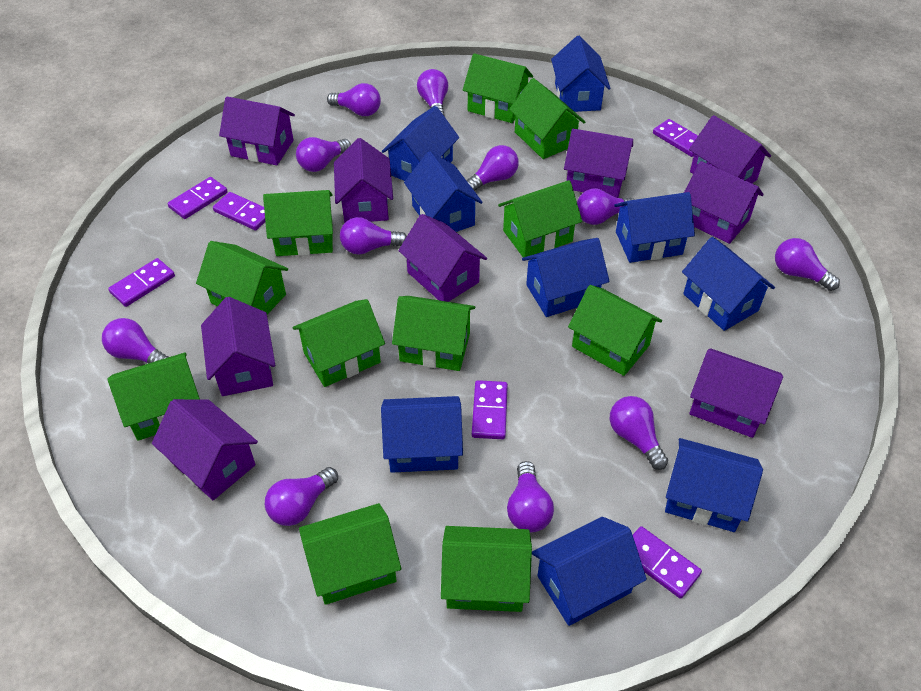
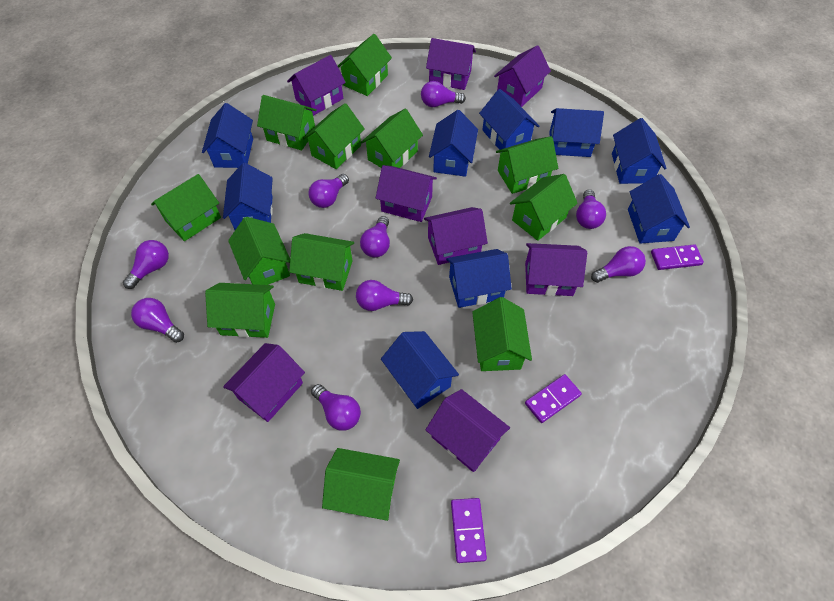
green house: [107,352,200,441] [196,241,288,315] [263,190,333,256] [293,299,385,387] [299,503,401,605] [392,296,475,371] [441,526,532,612] [463,53,533,123] [498,180,582,257] [509,78,585,159] [568,285,662,376] = 11 -> [151,174,221,241] [205,283,275,338] [228,217,290,285] [257,95,317,150] [289,233,354,291] [303,103,365,169] [322,448,400,521] [338,34,392,96] [361,109,423,168] [472,297,532,371] [496,136,558,194] [510,174,578,241] = 12
purple domino: [108,258,175,307] [168,177,228,219] [213,192,265,230] [472,380,508,439] [633,526,702,599] [653,119,698,157] = 6 -> [451,498,487,563] [525,374,582,423] [651,244,704,270] = 3
purple house: [152,399,258,500] [201,297,275,396] [219,97,295,165] [334,138,393,223] [398,214,487,302] [564,129,633,198] [684,161,764,244] [689,115,771,183] [689,348,783,438] = 9 -> [223,343,305,422] [287,55,346,116] [376,165,437,222] [424,207,488,265] [426,38,476,90] [426,389,510,472] [494,45,551,107] [525,243,587,296] = 8
purple light bulb: [102,318,169,363] [265,467,338,526] [296,137,351,172] [327,83,381,116] [340,217,407,254] [417,69,448,115] [466,145,519,191] [507,461,554,532] [577,188,635,225] [610,396,668,470] [775,238,840,291] = 11 -> [123,240,169,289] [131,298,184,343] [308,174,349,208] [311,384,361,431] [356,280,413,311] [360,216,390,258] [421,81,466,107] [576,189,606,229] [591,246,646,283] = 9

